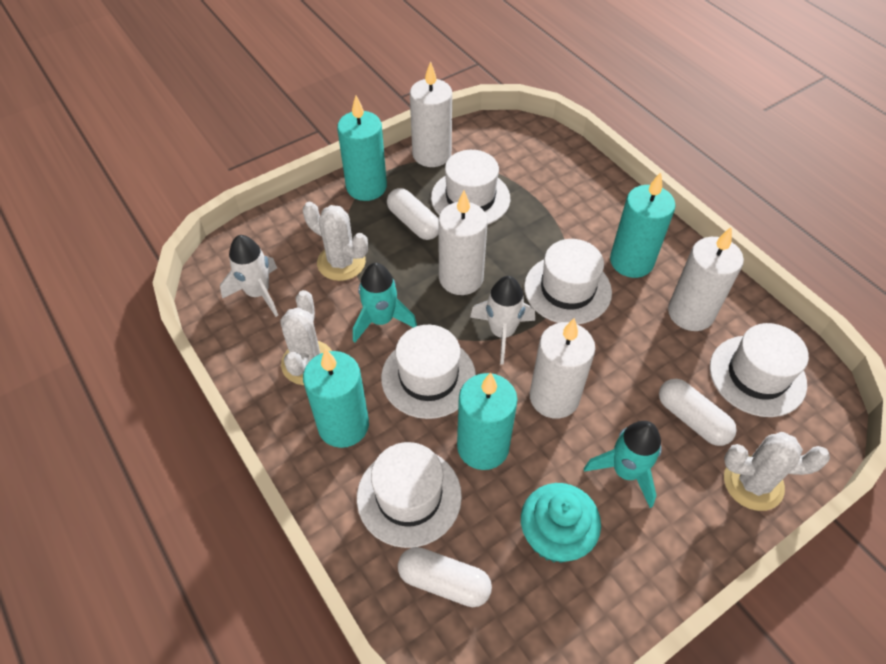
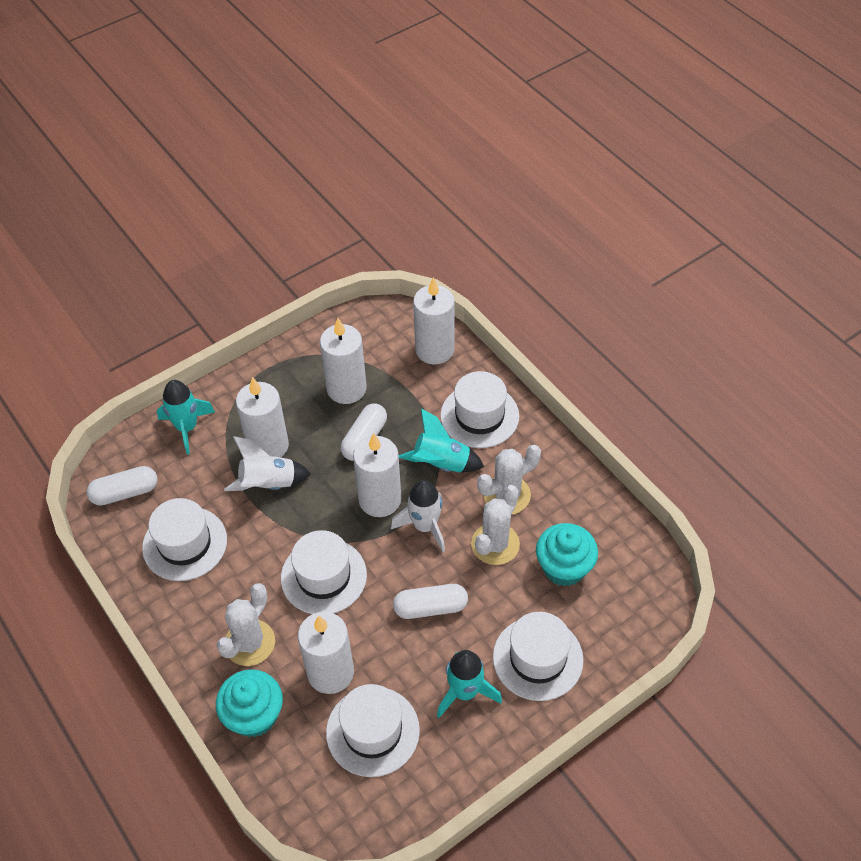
turquoise candle: [303,349,369,448] [337,96,387,201] [457,373,517,470] [610,172,676,278] = 4 -> none = 0
turquoise cupcake: [521,483,601,563] = 1 -> [216,669,283,737] [536,523,598,586] = 2
turquoise rocket: [353,263,417,343] [584,421,662,508] = 2 -> [157,380,215,455] [399,409,484,473] [437,650,502,718] = 3
white candle: [410,61,452,167] [438,190,488,295] [530,318,595,419] [668,226,744,331] = 4 -> [236,377,289,457] [298,612,354,694] [320,318,367,404] [353,433,401,517] [413,277,455,365] = 5

